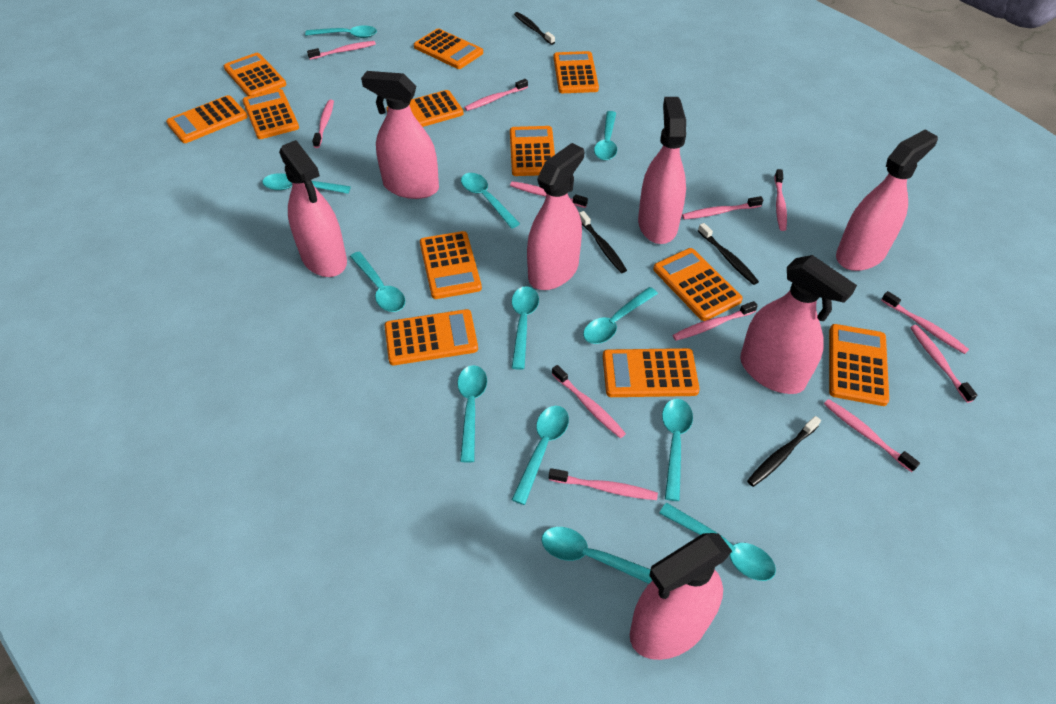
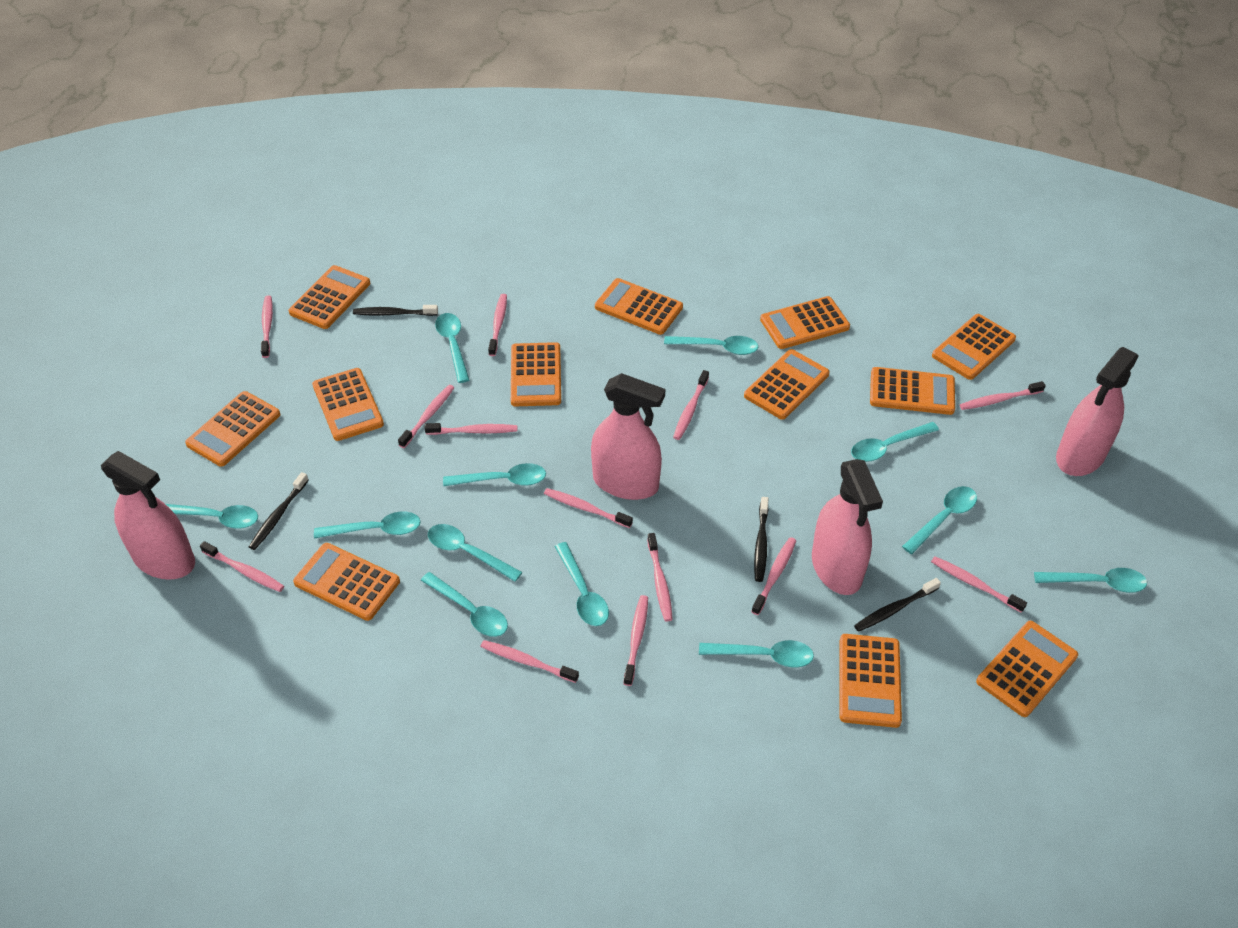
pink spray bottle: [279,140,347,277] [361,71,439,199] [527,143,584,290] [630,533,732,660] [638,97,686,244] [740,255,857,394] [836,130,938,271] = 7 -> [101,451,195,580] [591,373,665,500] [812,459,883,595] [1056,347,1139,476] = 4
pink toothbrush: [307,41,376,60] [312,99,334,148] [464,79,528,111] [510,181,588,208] [549,468,658,500] [552,365,626,438] [673,301,758,341] [682,196,763,220] [774,169,787,231] [824,399,920,472] [881,291,969,354] [910,325,977,403] = 12 -> [200,541,284,592] [261,295,273,358] [398,385,454,448] [424,423,517,435] [480,640,579,683] [488,294,507,356] [544,488,633,528] [623,595,648,686] [647,533,673,622] [673,370,709,440] [751,537,796,615] [931,556,1027,613] [960,381,1046,410] = 13

